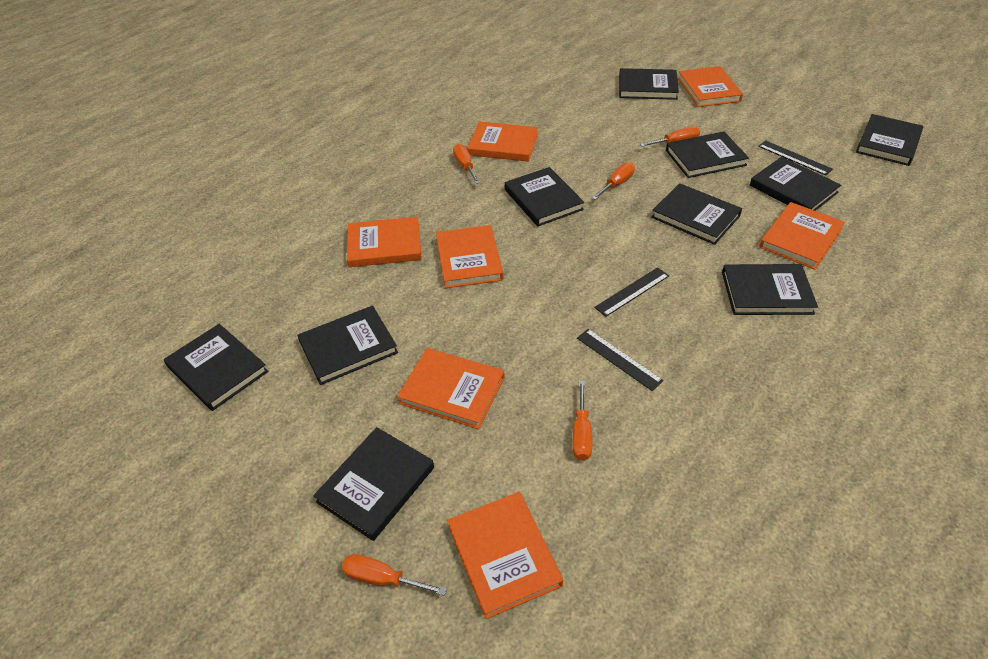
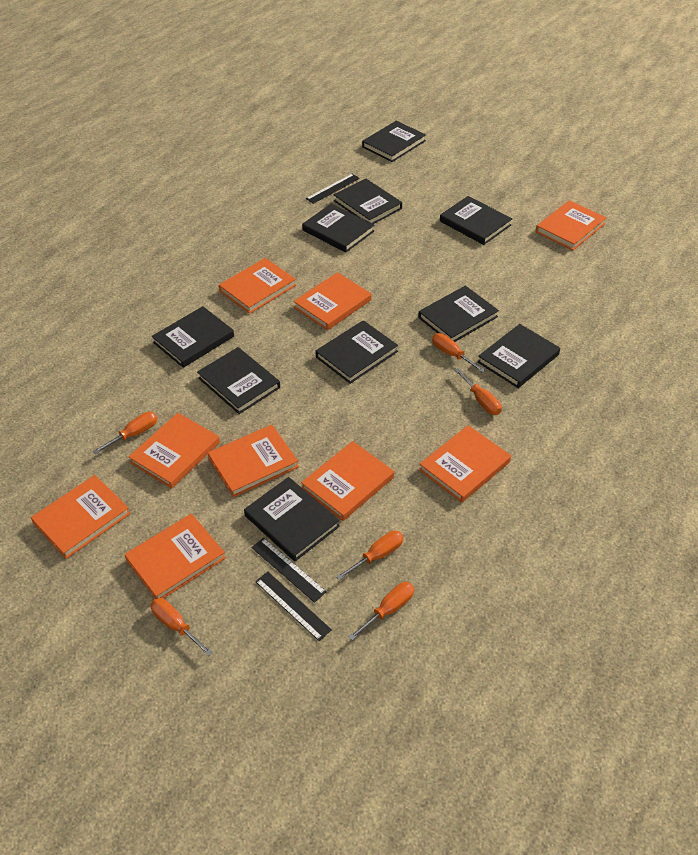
orange book: [347,217,422,267] [397,348,505,429] [436,225,503,288] [447,492,563,619] [467,122,538,162] [678,66,743,107] [759,202,845,270] = 7 -> [31,475,130,559] [124,514,226,599] [128,413,220,489] [208,425,299,497] [219,258,296,314] [293,272,371,330] [301,441,394,521] [419,425,511,503] [536,200,606,250] = 9
orange screwdriver: [342,554,447,596] [453,144,480,184] [572,381,593,461] [592,162,635,200] [640,127,700,147] = 5 -> [93,412,158,454] [150,598,213,656] [336,531,404,580] [349,582,414,641] [432,333,485,372] [455,368,502,415] = 6

